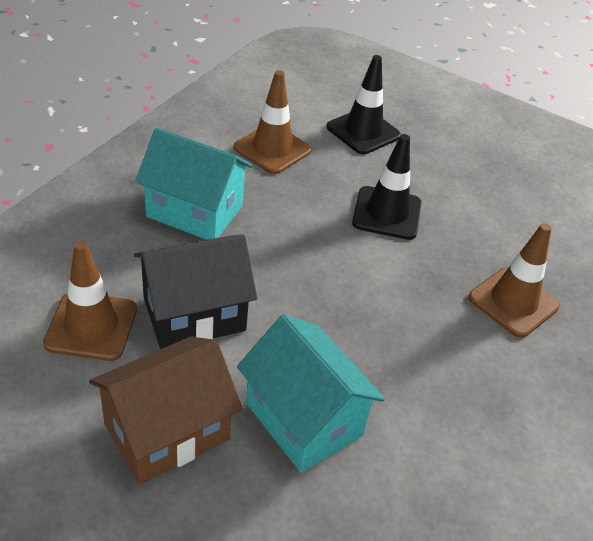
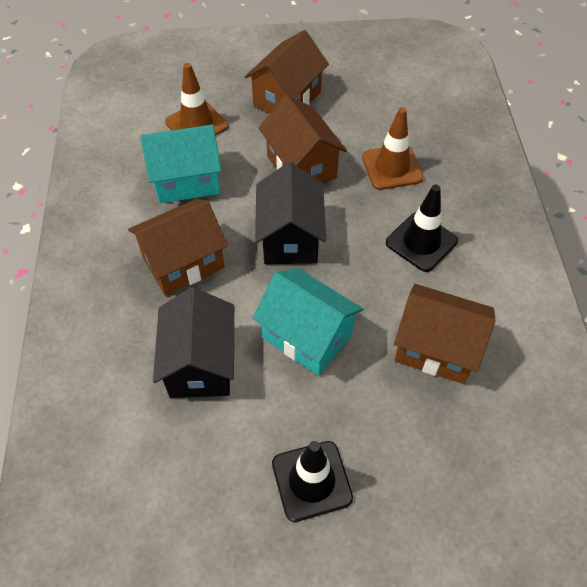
black house: [134,234,257,349] = 1 -> [153,287,234,398] [255,162,326,264] = 2
brown house: [89,337,243,485] = 1 -> [128,199,228,296] [245,30,329,114] [259,95,347,183] [394,284,495,384] = 4
brown traffic cone: [43,241,137,361] [234,70,312,174] [468,223,560,338] = 3 -> [165,63,228,136] [362,107,423,190] = 2

